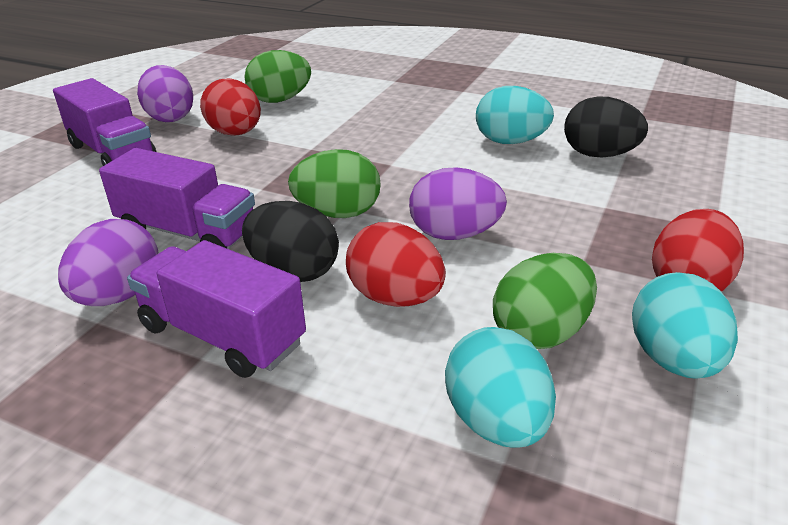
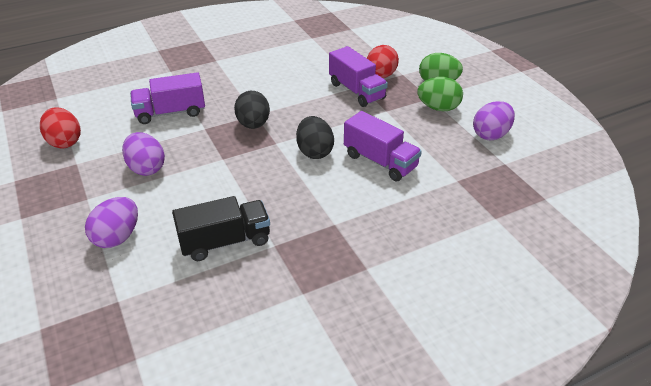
black truck: none = 0 -> [172,196,270,261] = 1
green egg: [244,50,311,103] [288,149,381,218] [493,253,597,349] = 3 -> [417,77,463,111] [419,53,463,81] = 2
red egg: [200,78,261,136] [346,222,446,307] [652,209,744,292] = 3 -> [40,107,81,148] [367,45,399,78] = 2
turquoise egg: [445,327,556,447] [476,86,554,144] [632,272,738,379] = 3 -> none = 0

